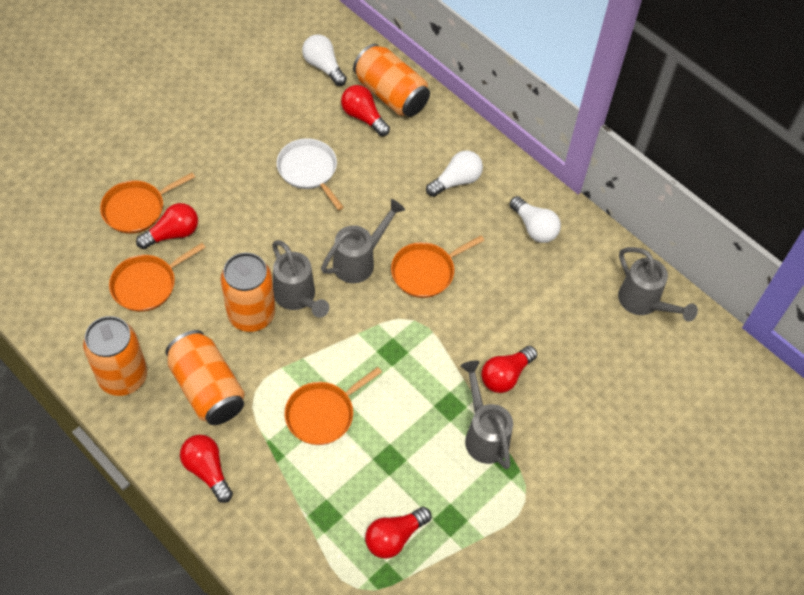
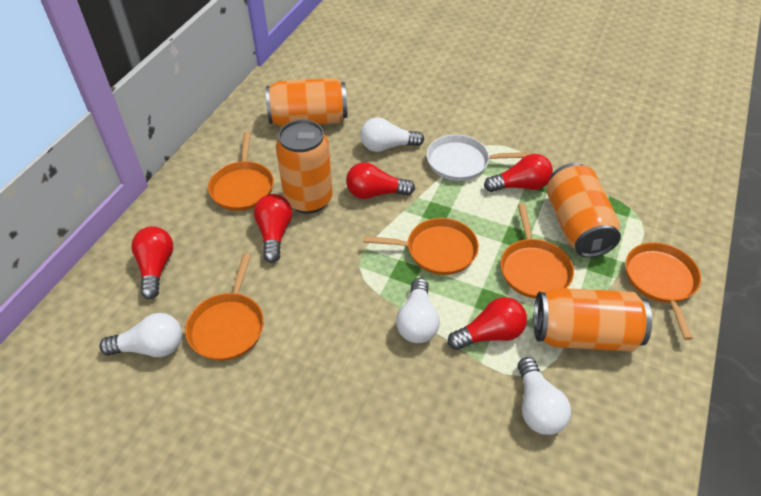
grey watering can: [272,240,329,318] [321,199,405,283] [461,360,513,469] [618,247,698,322] = 4 -> none = 0
orange pan: [100,172,195,234] [109,243,206,312] [285,367,382,445] [391,236,485,298] = 4 -> [185,254,264,361] [208,132,274,211] [364,218,479,275] [500,204,574,299] [625,242,701,340] = 5
white light bulb: [302,34,347,86] [426,151,483,197] [510,196,561,243] = 3 -> [99,313,182,357] [360,117,424,152] [396,278,440,343] [518,357,571,435] = 4

